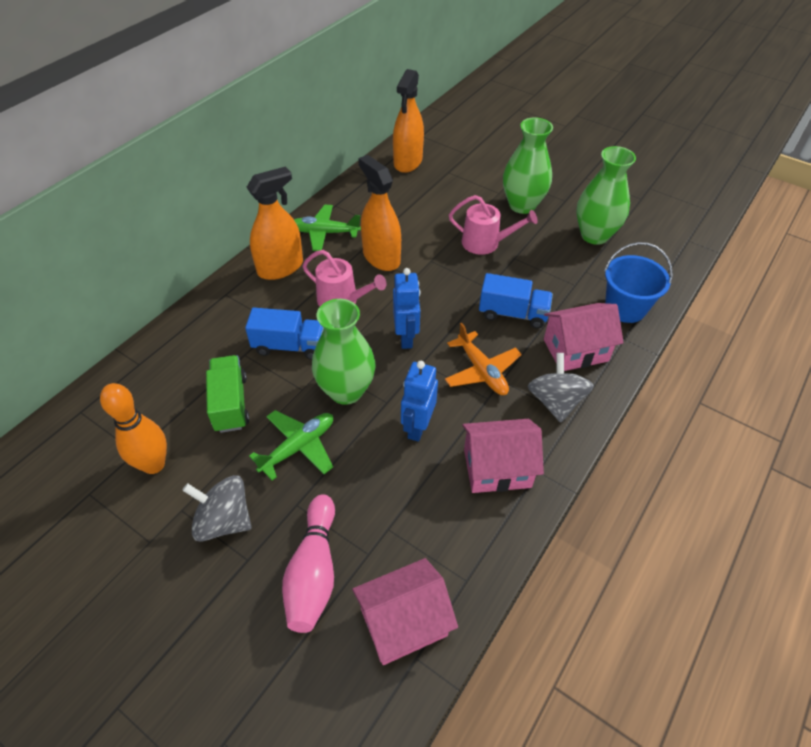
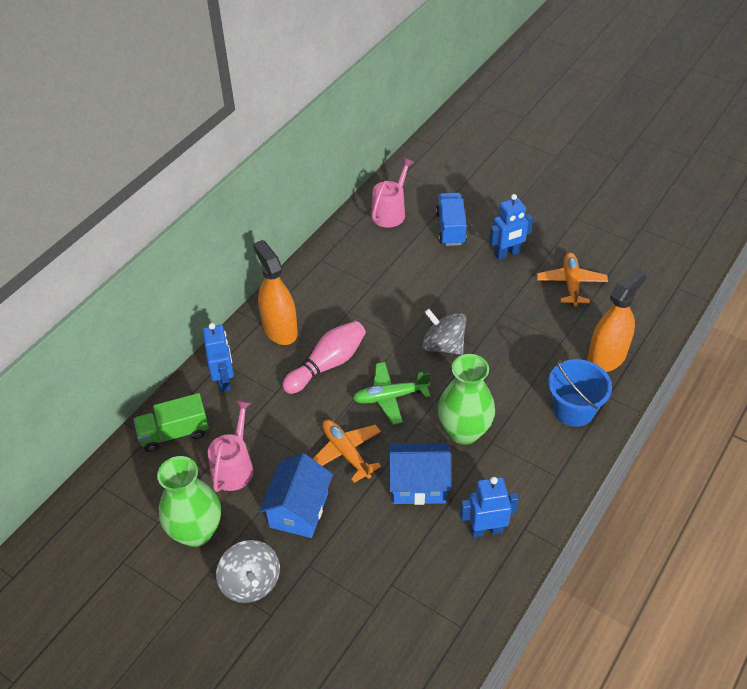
blue house: none = 0 -> [259,453,333,538] [389,443,451,505] = 2
blue robot: [393,268,420,349] [401,361,438,442] = 2 -> [203,323,234,392] [460,477,519,538] [489,194,533,260] = 3
blue truck: [245,308,324,360] [479,273,553,329] = 2 -> [436,193,467,246] = 1
green plane: [249,410,333,480] [294,205,361,251] = 2 -> [353,362,431,425] = 1
green vase: [312,299,376,405] [503,117,553,214] [576,146,636,245] = 3 -> [157,456,221,547] [438,354,495,445] = 2
orange bowling pin: [100,383,167,474] = 1 -> none = 0
orange plane: [445,323,522,395] = 1 -> [313,420,381,483] [537,252,608,306] = 2
orange spray bottle: [247,166,303,280] [358,155,401,271] [393,69,424,173] = 3 -> [253,240,298,345] [587,268,646,372] = 2
pink house: [352,558,458,665] [462,419,544,493] [544,303,624,371] = 3 -> none = 0

